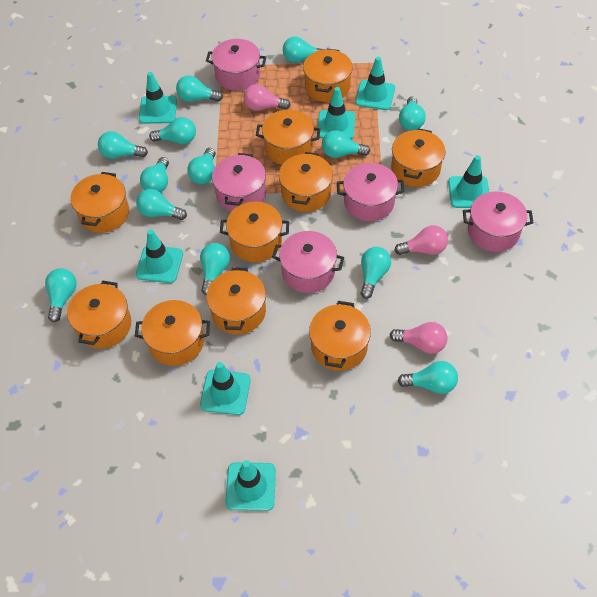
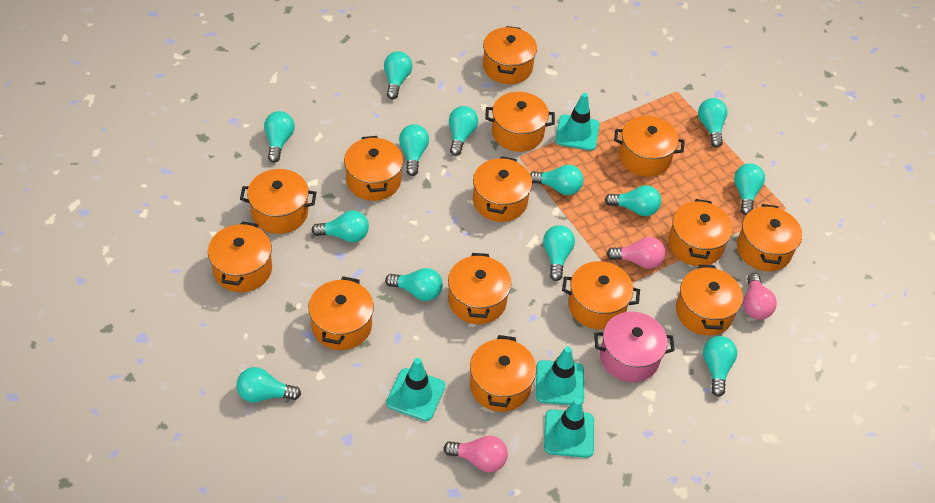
orange pot: [67,280,131,349] [70,172,129,233] [135,300,210,366] [206,267,266,335] [220,202,289,262] [256,110,320,165] [279,152,333,212] [303,49,353,102] [309,301,371,371] [391,128,445,187] = 10 -> [208,221,272,292] [240,169,317,234] [308,276,374,350] [344,136,403,201] [448,253,511,324] [470,335,536,412] [473,156,532,222] [483,26,537,84] [485,92,555,152] [562,261,640,330] [614,116,685,177] [668,199,733,266] [676,265,743,336] [737,204,802,271] = 14
pink pot: [206,39,266,91] [212,153,266,212] [272,231,344,293] [337,163,405,221] [463,191,534,252] = 5 -> [594,312,675,382] = 1
turquoise traffic cone: [136,229,183,283] [139,72,177,124] [200,362,251,415] [225,460,276,511] [318,87,355,139] [355,57,395,110] [448,155,489,208] = 7 -> [386,358,445,421] [536,346,584,405] [544,398,594,458] [555,93,600,151] = 4

